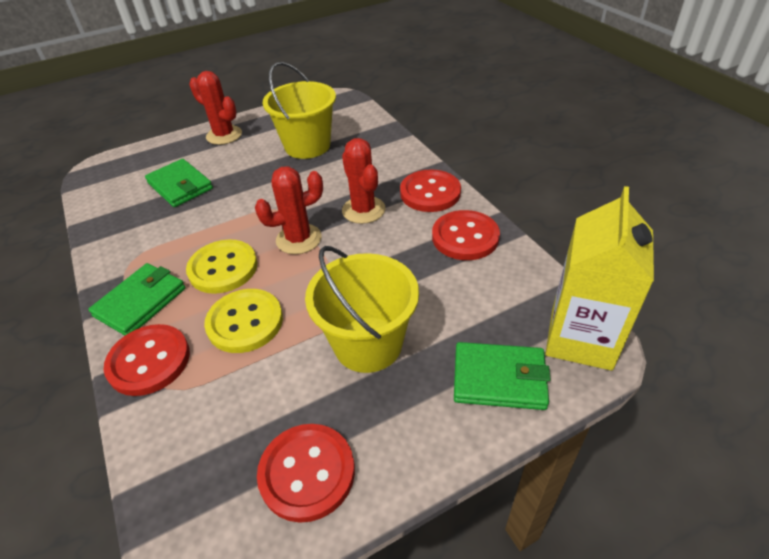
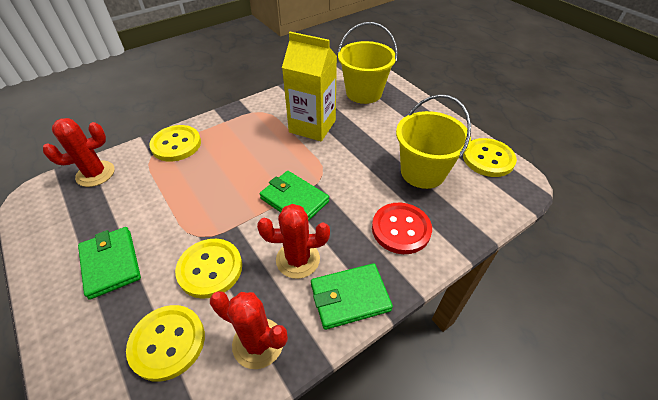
red button: [104,324,190,396] [257,424,355,523] [400,169,461,212] [432,210,500,260] = 4 -> [372,203,432,254] = 1
yellow button: [186,239,258,294] [204,289,283,353] = 2 -> [126,305,205,382] [149,125,201,161] [175,239,242,299] [463,138,517,177] = 4

